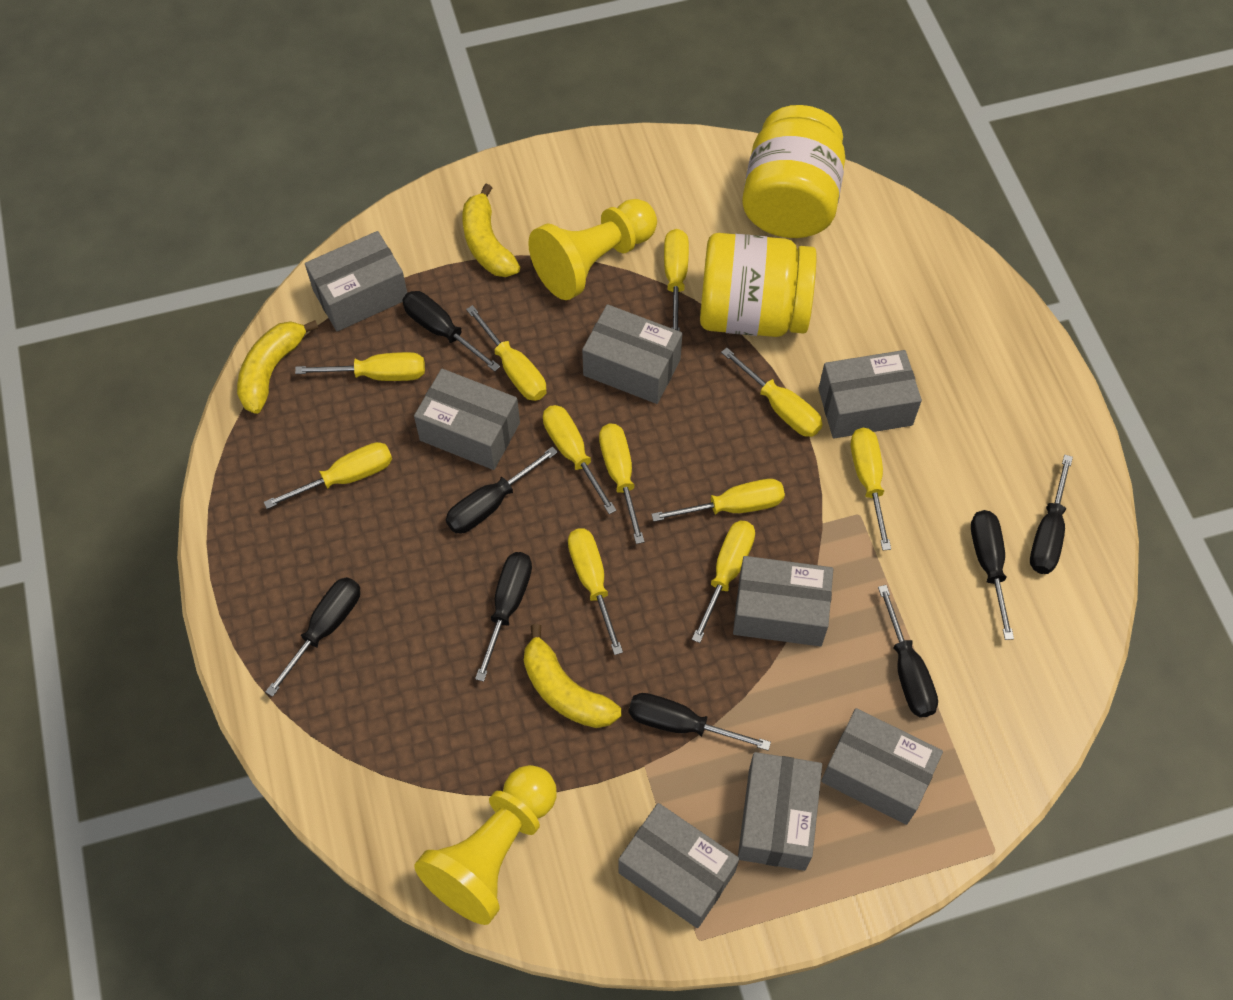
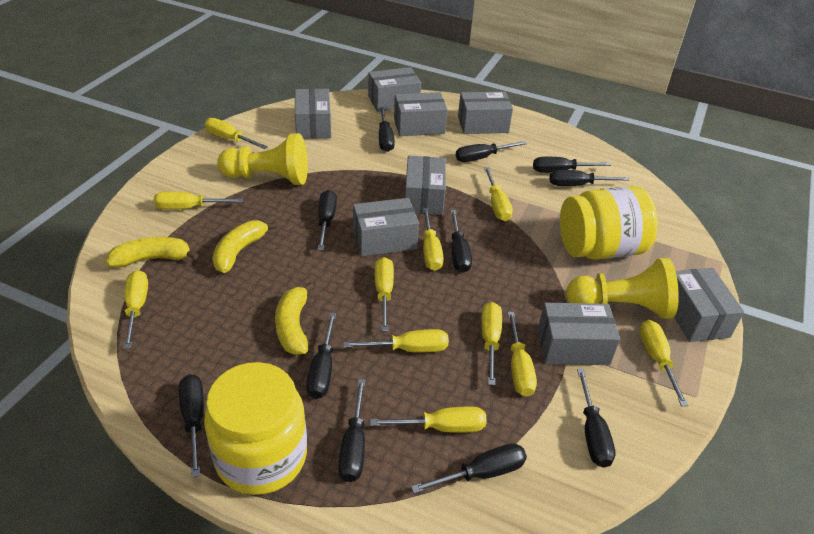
black screwdriver: [265,577,360,697] [402,291,501,372] [446,446,558,534] [475,552,532,682] [629,693,771,751] [878,585,938,718] [971,510,1014,640] [1030,454,1073,574] = 8 -> [179,374,204,477] [306,313,336,399] [317,190,337,250] [338,379,365,482] [379,107,395,152] [411,443,527,494] [450,210,472,273] [456,141,527,162] [533,157,611,173] [549,170,629,186] [577,369,615,468] = 11

